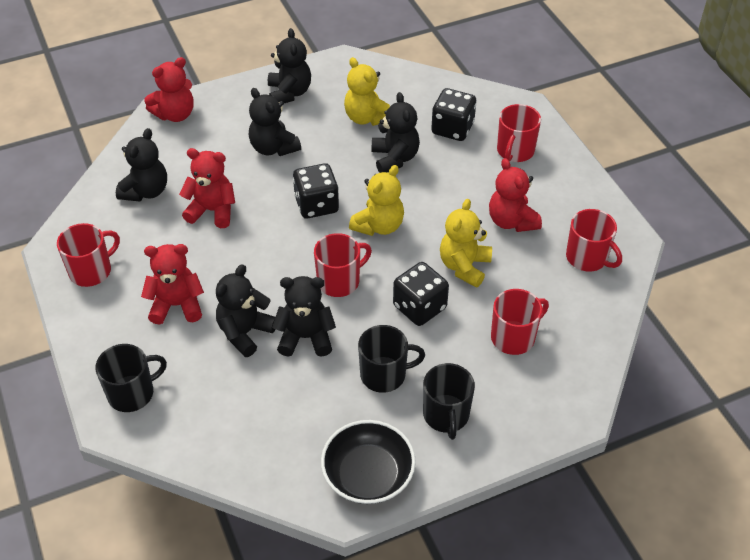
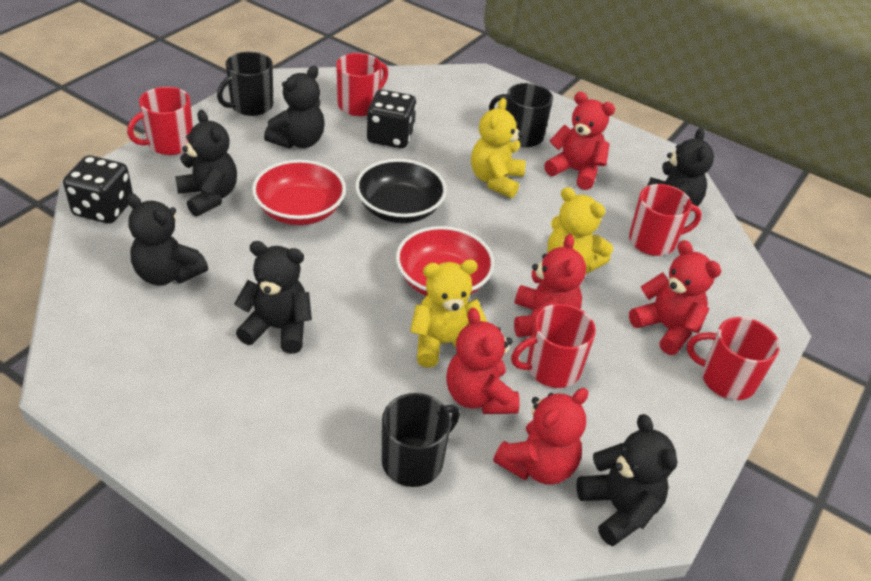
black dice: [293,163,339,219] [393,262,449,326] [431,88,476,141] = 3 -> [63,155,133,224] [367,90,416,148] = 2
red bowl: none = 0 -> [252,160,346,225] [396,226,495,296] = 2
red teddy bear: [141,244,204,325] [144,57,193,122] [179,148,235,228] [489,158,542,232] = 4 -> [446,308,519,414] [493,388,588,485] [514,234,586,337] [544,92,615,190] [629,240,721,355] = 5

